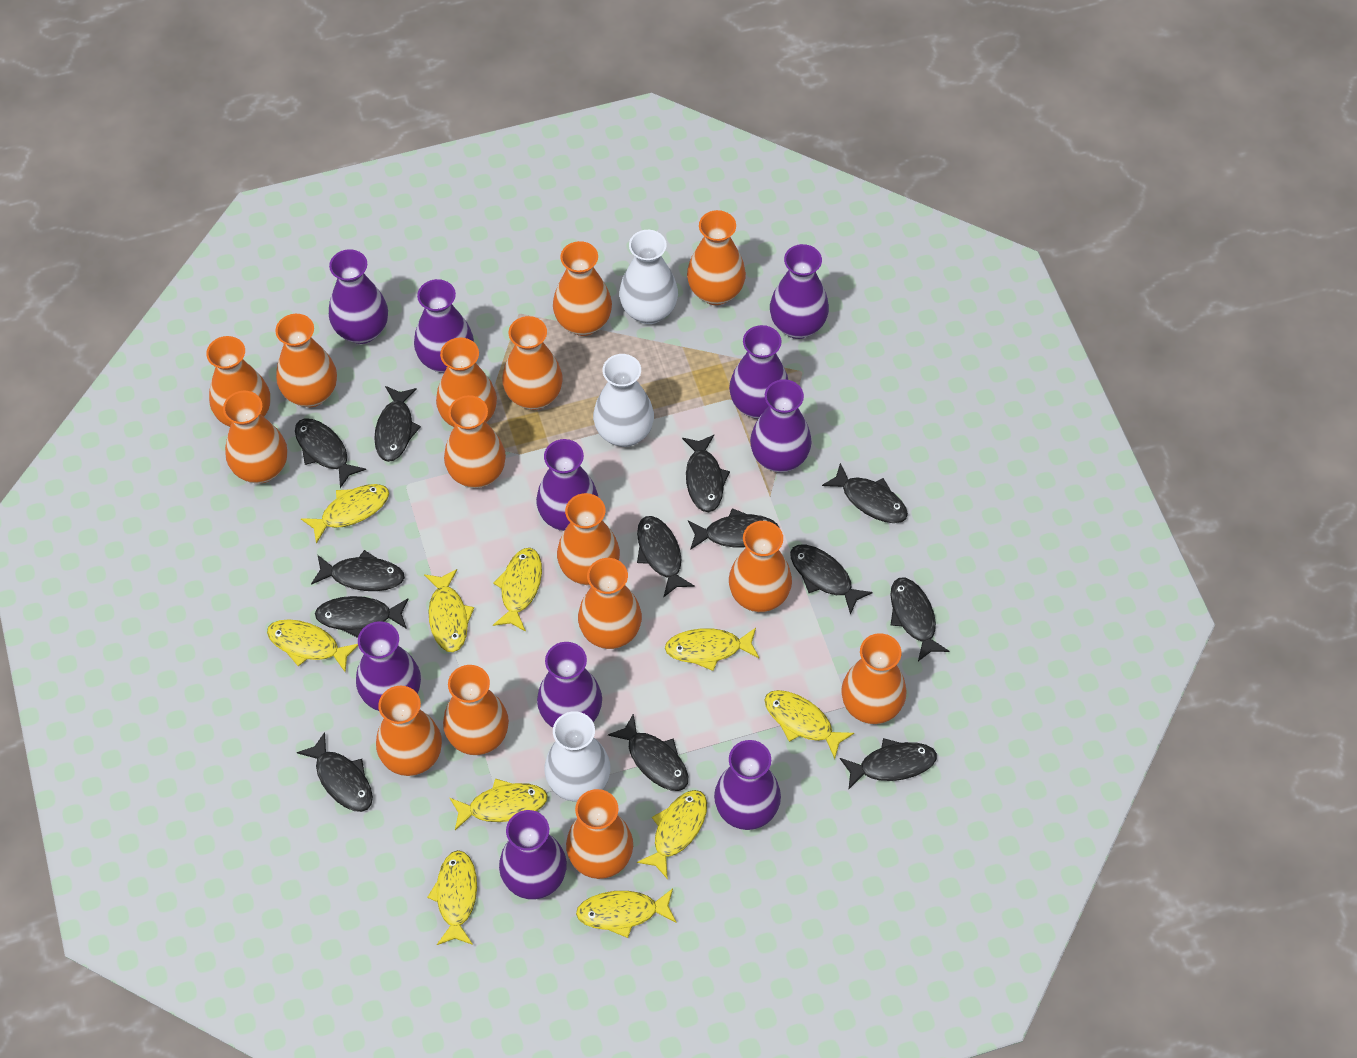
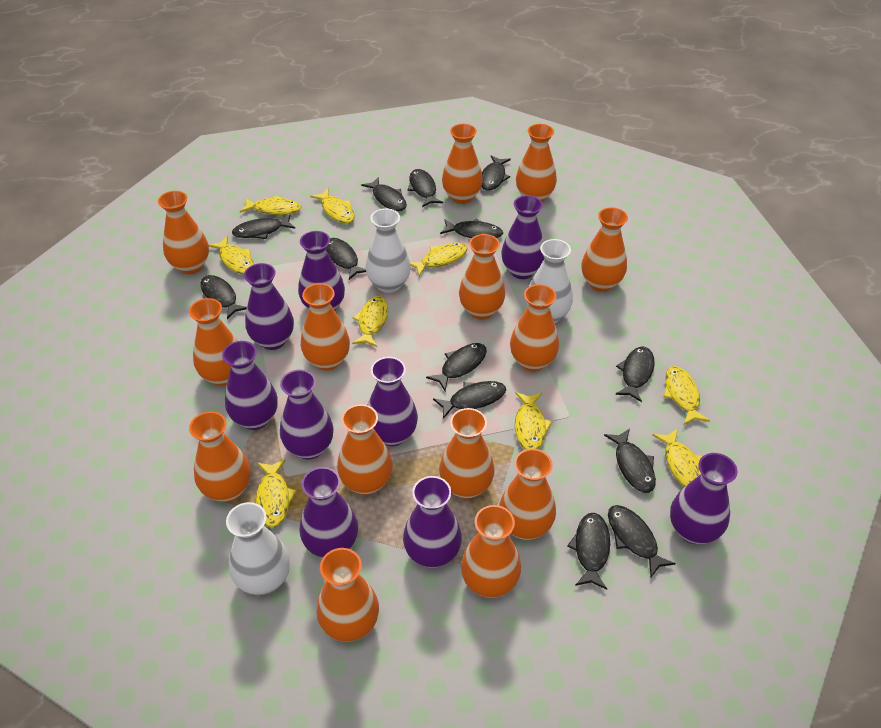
orange vase: [206,336,270,427] [223,391,287,483] [275,314,337,407] [376,686,442,776] [436,338,497,427] [443,665,509,755] [444,395,506,488] [502,316,563,410] [553,241,612,336] [557,493,620,585] [566,789,633,879] [578,558,642,649] [687,210,746,305] [729,521,792,612] [841,633,906,724] = 15 -> [158,191,209,274] [189,298,238,386] [189,411,251,502] [301,283,350,371] [316,548,379,642] [337,404,392,495] [439,408,495,499] [442,124,483,204] [459,234,505,320] [461,505,521,598] [499,449,556,540] [510,284,559,372] [516,124,557,202] [581,207,628,292] = 14
purple vase: [329,249,388,344] [356,621,421,711] [414,279,474,373] [499,810,567,900] [536,439,598,531] [537,642,602,728] [714,740,781,830] [729,325,788,419] [750,379,812,472] [770,244,829,339] = 10 -> [222,341,278,430] [244,263,294,350] [280,370,334,460] [298,231,345,310] [299,467,358,558] [368,357,418,446] [403,476,462,568] [501,195,545,279] [670,453,738,544] = 9
yellow fish: [267,619,358,673] [301,484,389,544] [424,569,474,652] [427,850,477,945] [450,779,548,830] [493,548,542,632] [576,888,676,938] [637,790,707,879] [665,628,759,671] [765,690,854,759] = 10 -> [208,236,254,274] [240,196,301,215] [256,459,297,528] [310,188,355,223] [352,296,388,347] [410,243,468,276] [515,392,552,449] [652,428,703,487] [663,366,710,425] = 9

